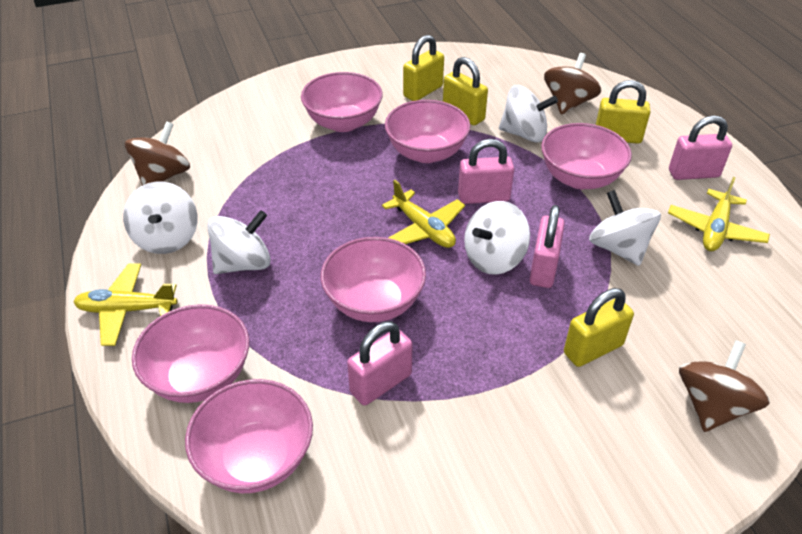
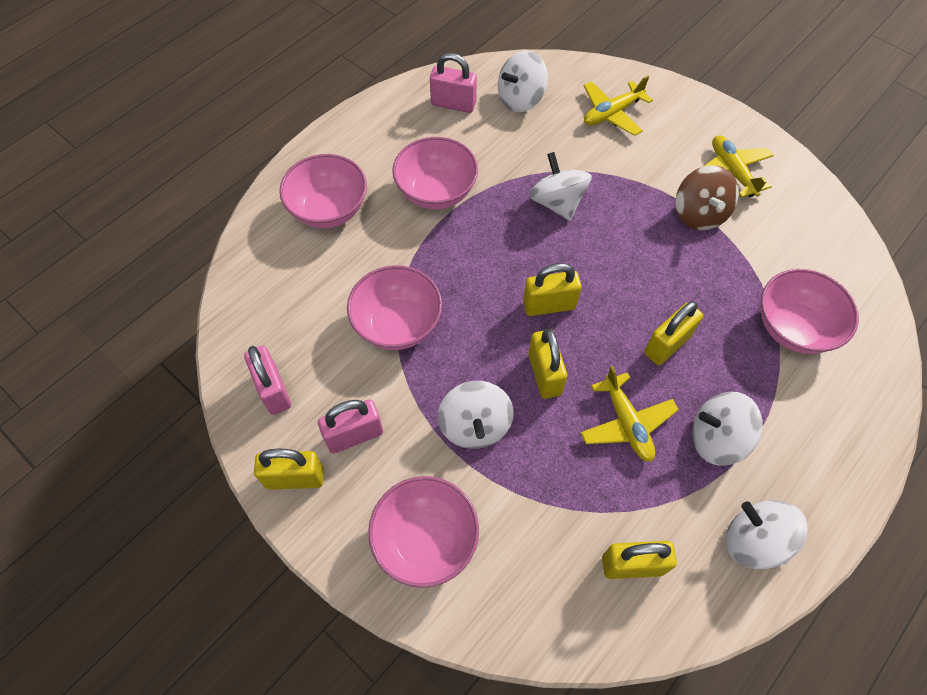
brown spinning top: [125,121,190,186] [544,53,601,115] [679,340,770,432] = 3 -> [676,165,739,230] = 1
pink bowl: [132,304,249,403] [185,379,313,493] [301,72,383,132] [321,237,426,322] [385,100,470,163] [541,123,632,189] = 6 -> [279,154,367,228] [347,265,442,350] [368,476,479,588] [392,137,478,210] [761,269,859,354] = 5
pink padlock: [347,321,412,406] [458,139,514,204] [529,205,565,288] [669,116,732,180] = 4 -> [244,346,291,415] [318,399,383,454] [430,53,477,113] = 3
yellow padlock: [403,35,444,101] [443,57,488,125] [564,288,634,367] [596,80,650,144] = 4 -> [254,449,324,490] [523,263,582,316] [529,328,567,399] [602,541,677,579] [644,301,703,365] = 5

